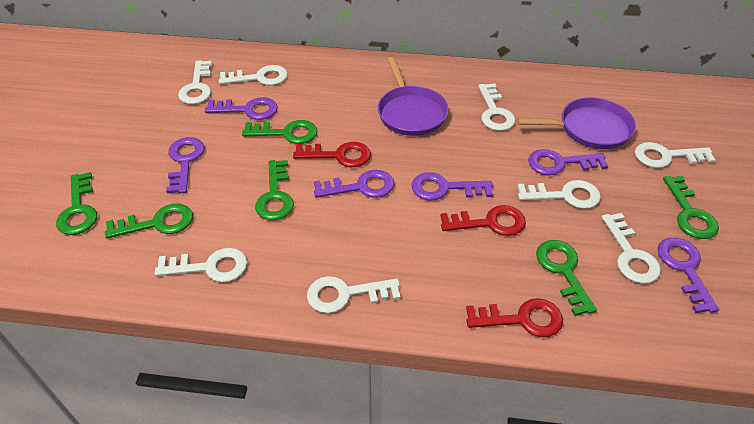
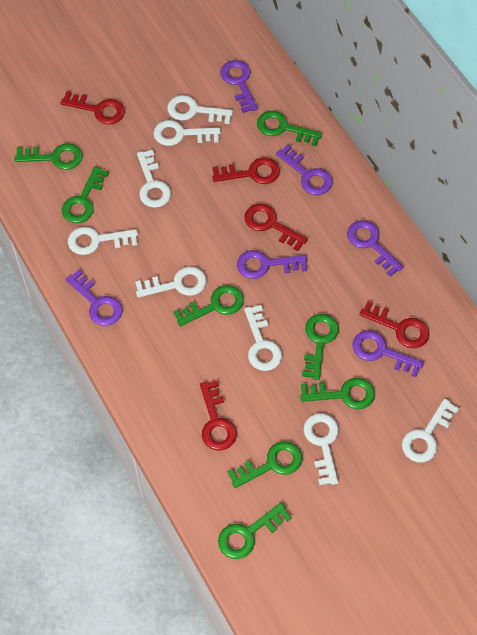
green key: [56,172,97,235] [105,204,193,239] [242,120,318,144] [255,160,294,220] [536,240,597,316] [663,176,719,239] = 6 -> [15,143,83,170] [62,166,109,223] [173,285,244,327] [218,502,292,559] [228,441,302,488] [257,111,322,146] [300,378,375,409] [302,314,339,380] = 8
purple pan: [378,57,449,136] [517,98,636,149] = 2 -> none = 0
red key: [293,142,371,167] [440,205,526,236] [466,298,563,337] = 3 -> [60,91,125,125] [200,380,237,451] [212,157,280,184] [244,203,308,251] [359,301,429,348] = 5

